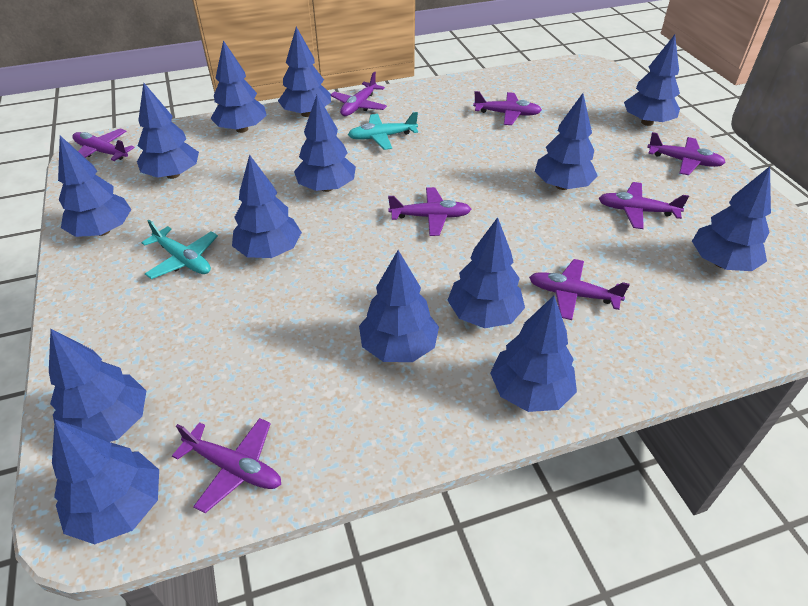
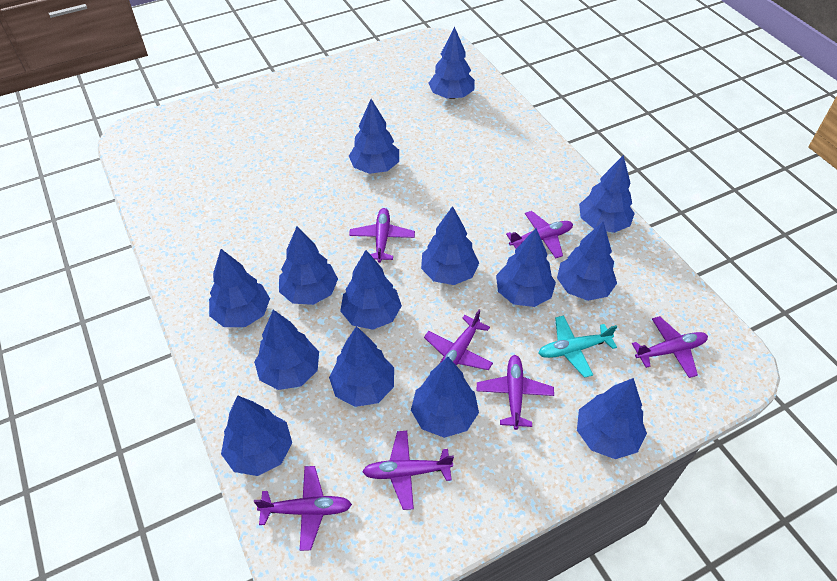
purple plane: [72,128,135,161] [172,418,281,513] [331,71,387,116] [388,187,471,236] [473,91,542,125] [529,259,630,320] [598,182,689,229] [647,132,726,175] = 8 -> [254,466,352,551] [349,208,415,263] [362,431,454,510] [424,310,493,370] [477,355,554,430] [506,211,573,259] [632,316,708,378] = 7
turquoise plane: [141,220,218,279] [348,112,418,150] = 2 -> [538,316,617,378] = 1

